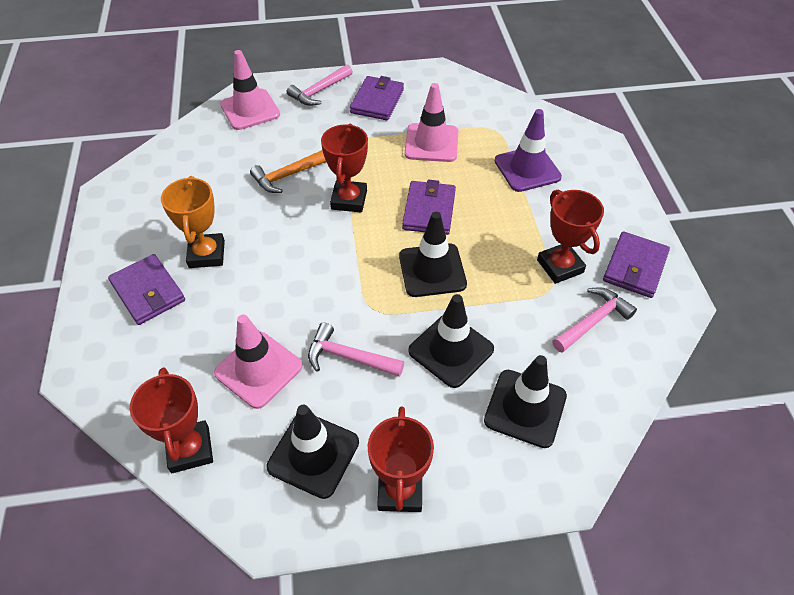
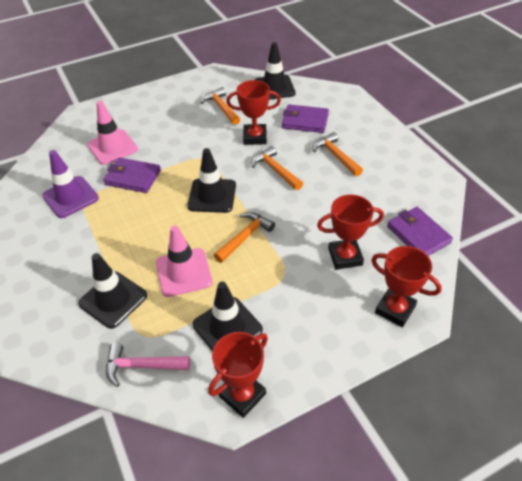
orange hammer: [250,150,326,193] = 1 -> [201,87,240,125] [214,212,275,263] [252,146,303,190] [313,132,363,176] = 4
orange trophy: [161,176,225,268] = 1 -> none = 0
pink hammer: [287,64,353,106] [308,323,404,377] [553,287,637,353] = 3 -> [106,343,190,387] = 1
pink traffic cone: [214,315,303,409] [220,50,280,130] [404,83,459,162] = 3 -> [87,101,138,165] [156,225,213,297] = 2
purple wallet: [108,254,185,325] [350,76,404,120] [402,180,456,235] [603,231,670,298] = 4 -> [103,158,161,193] [282,104,329,133] [387,207,453,256] = 3

